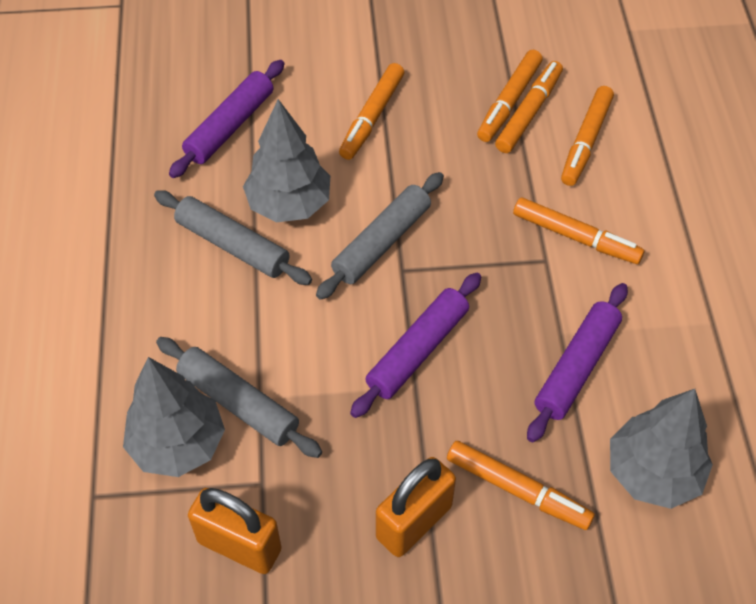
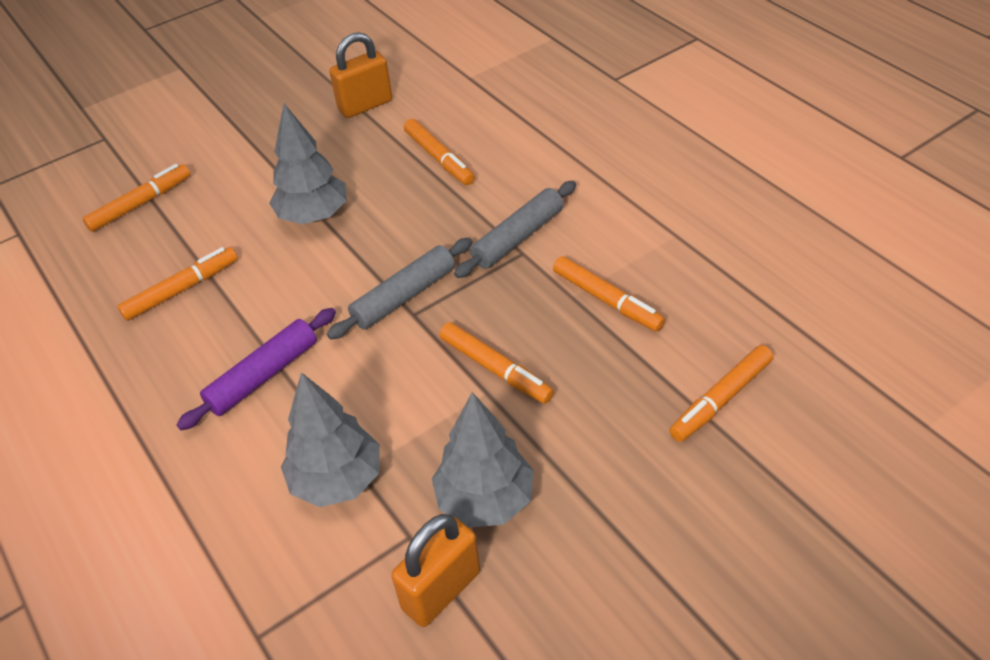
grey rolling pin: [154,190,312,285] [156,337,322,458] [316,172,444,300] = 3 -> [327,238,472,340] [454,181,576,278] = 2
purple rolling pin: [169,60,284,178] [350,273,481,418] [527,283,628,442] = 3 -> [177,308,336,431] = 1

